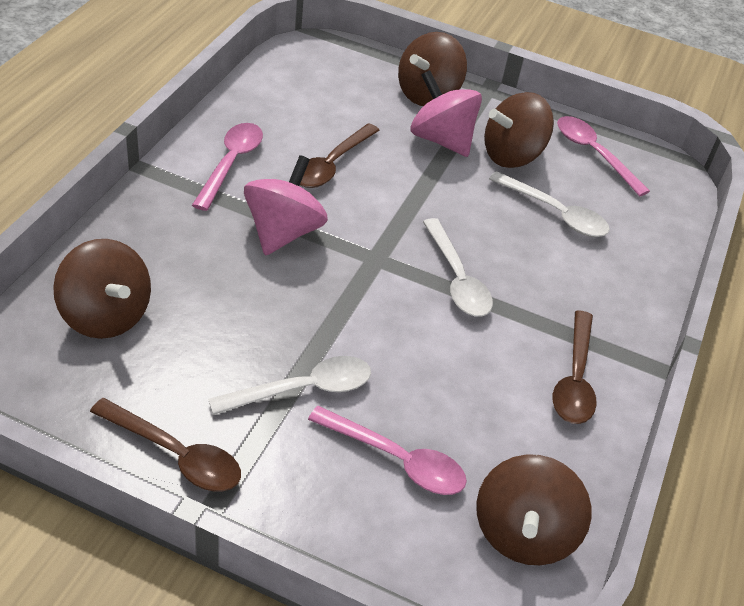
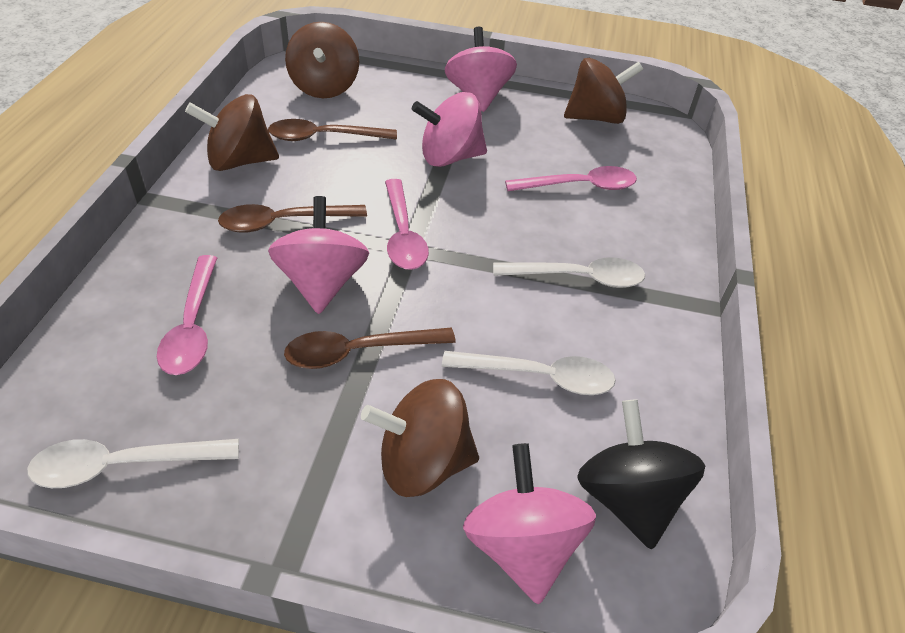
black spinning top: none = 0 -> [577,399,706,550] = 1
pink spinning top: [244,155,328,255] [411,70,482,157] = 2 -> [268,196,369,314] [412,92,487,167] [445,27,517,112] [463,443,596,604] = 4

